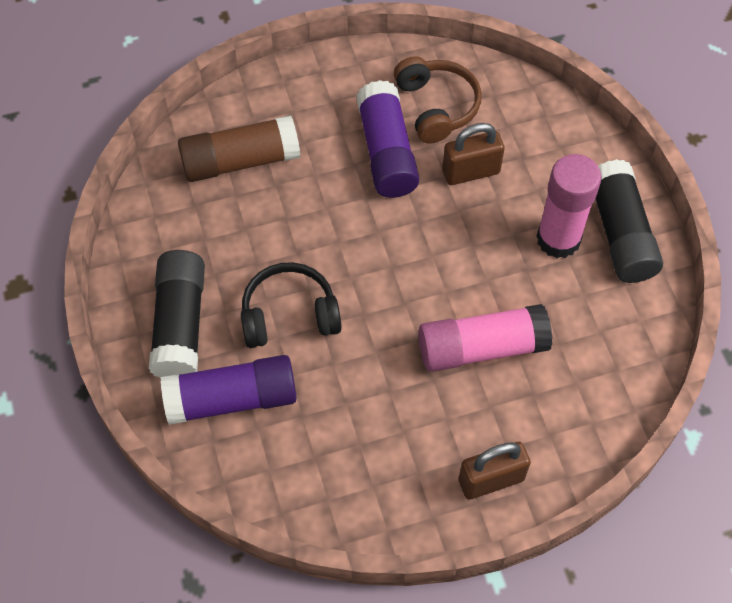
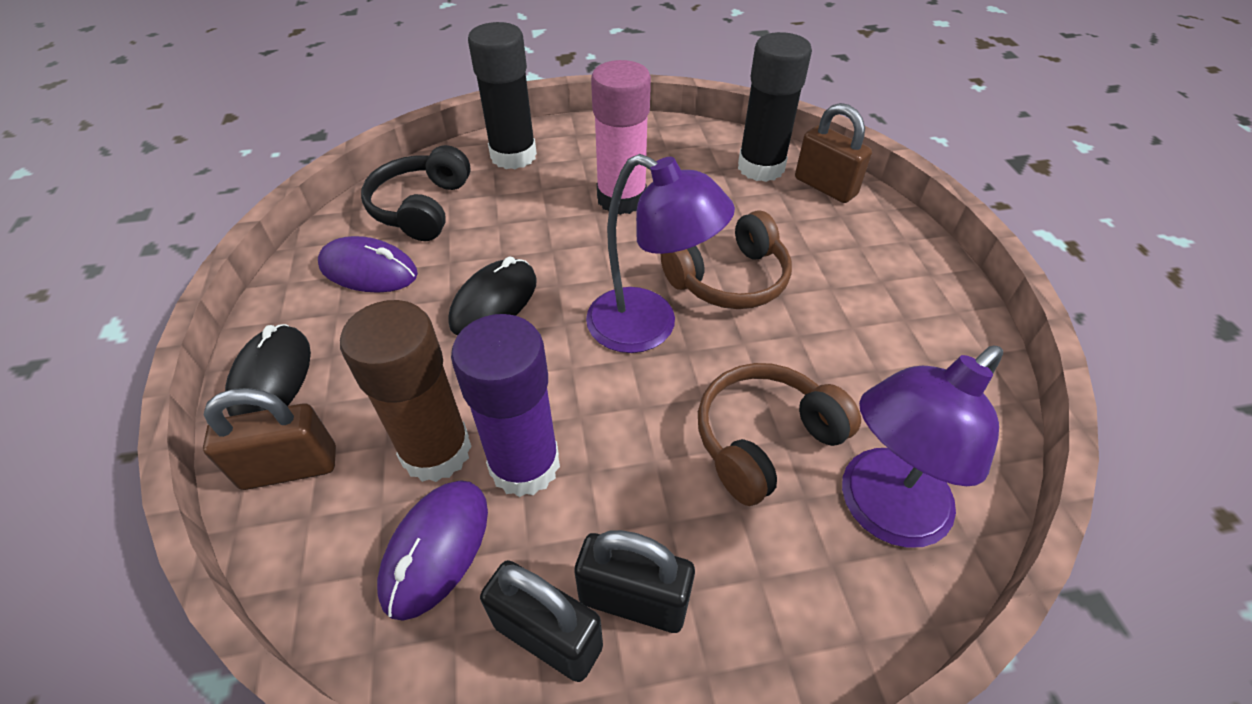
black mouse: none = 0 -> [225,324,311,416] [448,256,537,335] = 2
black padlock: none = 0 -> [480,560,603,682] [574,530,695,633] = 2
brown headphones: [394,56,482,144] = 1 -> [661,210,792,309] [698,363,861,506] = 2
pink glue stick: [419,304,552,372] [536,154,601,258] = 2 -> [591,60,651,215] = 1
purple glue stick: [161,355,297,425] [356,80,419,198] = 2 -> [451,314,560,497] = 1
purple lamp: none = 0 -> [586,154,735,353] [842,346,1003,548] = 2
purple mouse: none = 0 -> [318,236,418,293] [377,480,488,621] = 2

